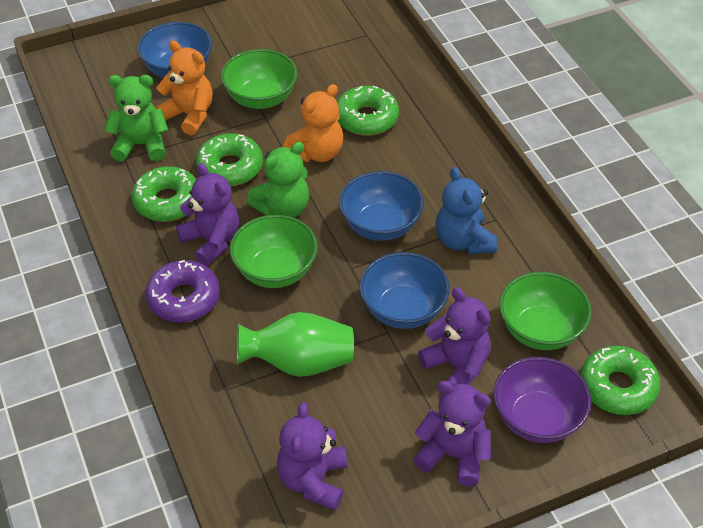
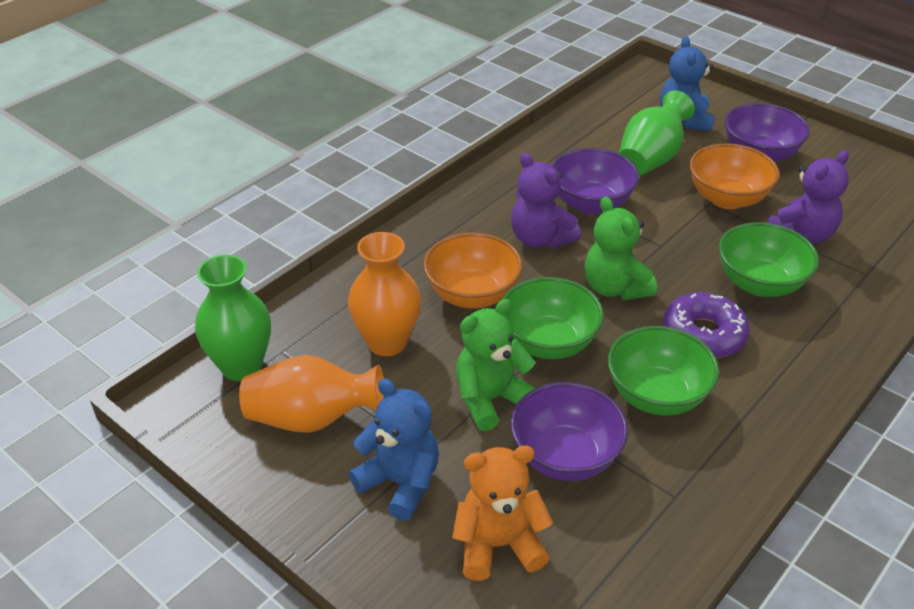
blue bowl: [137,22,212,78] [339,171,424,241] [359,252,450,329] = 3 -> none = 0
blue teddy bear: [436,167,497,254] = 1 -> [349,378,439,521] [660,36,715,131] = 2
green donut: [132,166,197,222] [196,133,263,186] [337,86,399,136] [581,346,660,415] = 4 -> none = 0
green vase: [237,312,354,377] = 1 -> [195,255,271,381] [619,90,695,176] = 2
orange bowl: none = 0 -> [423,233,522,309] [690,143,780,209] = 2
orange teddy bear: [155,40,213,135] [283,84,343,162] = 2 -> [452,445,553,581] = 1
orange vase: none = 0 -> [239,355,384,433] [348,232,421,356] = 2
purple bowl: [493,357,591,443] = 1 -> [510,382,628,481] [552,148,639,214] [724,103,810,162] = 3
purple teddy bear: [176,163,239,266] [277,402,347,510] [413,381,491,487] [418,287,491,385] = 4 -> [511,153,581,248] [767,150,849,244] = 2

